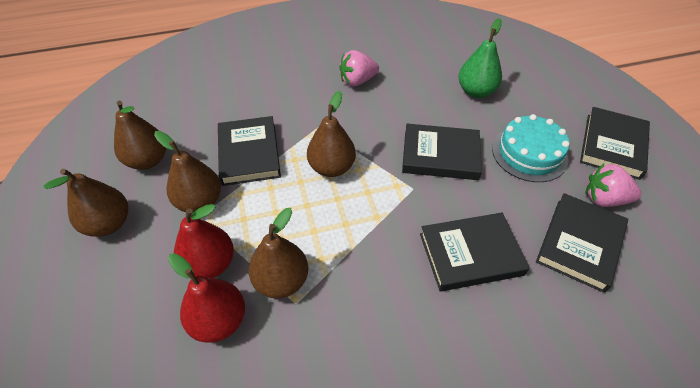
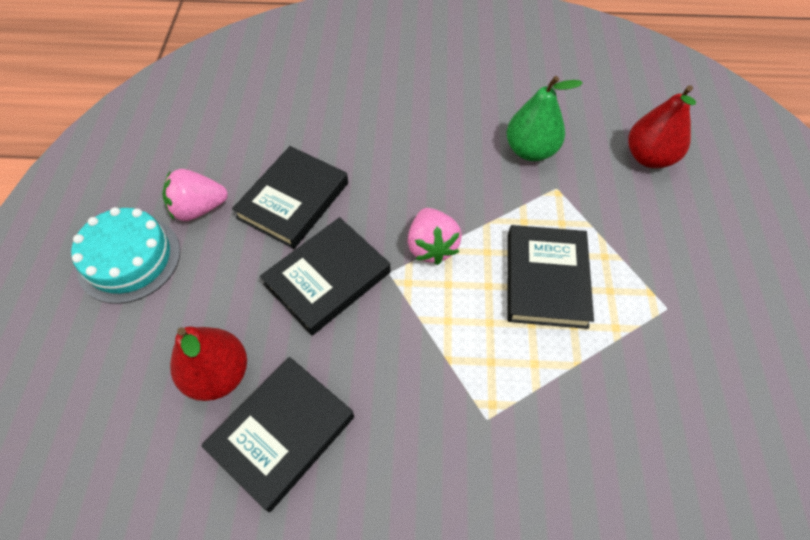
black book: [218,116,281,186] [402,124,482,180] [420,213,530,292] [536,193,628,293] [580,107,650,180] = 5 -> [201,357,354,512] [232,146,348,249] [260,217,391,335] [507,225,594,329] = 4
brown pear: [44,169,128,237] [114,101,166,170] [154,131,221,213] [249,208,308,299] [307,91,356,177] = 5 -> none = 0

